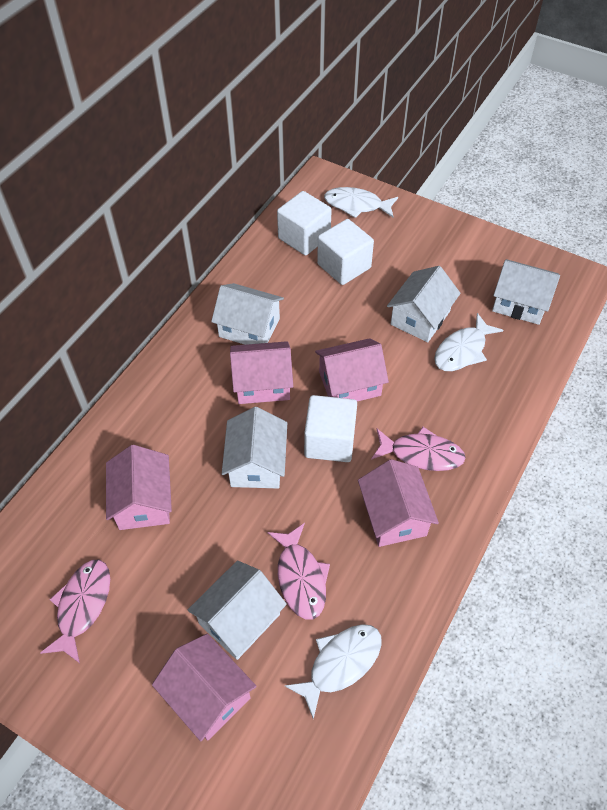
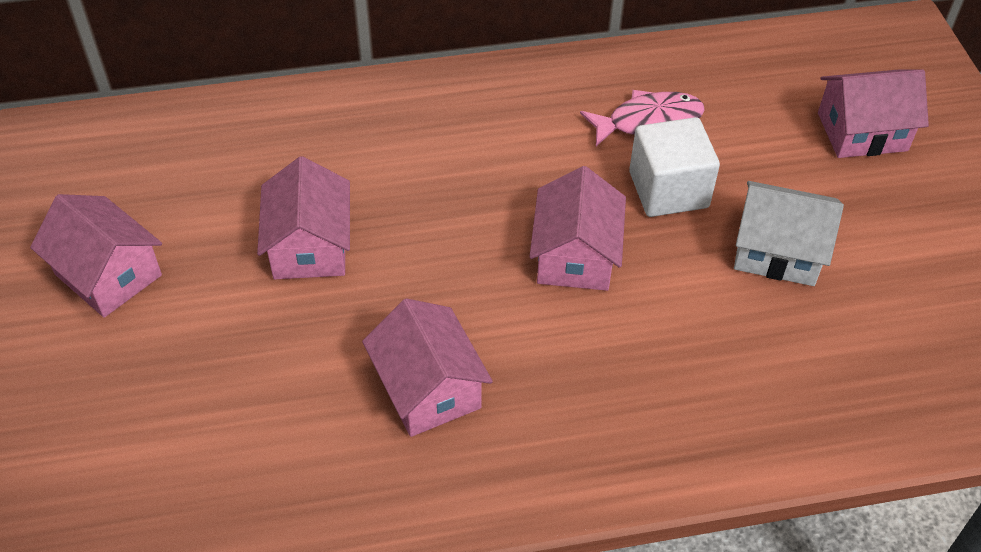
pink fish: [40,560,110,663] [268,523,330,620] [371,427,466,471] = 3 -> [580,90,705,146] = 1
white cube: [277,191,332,255] [304,395,357,462] [317,219,374,285] = 3 -> [629,117,720,217] = 1
white fish: [284,624,382,719] [324,187,398,218] [434,313,503,371] = 3 -> none = 0
white house: [188,561,287,660] [211,283,284,345] [222,407,287,488] [387,266,461,342] [492,259,560,325] = 5 -> [734,181,844,286] = 1

